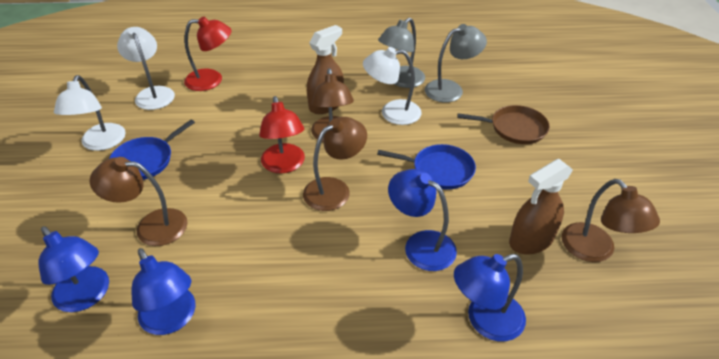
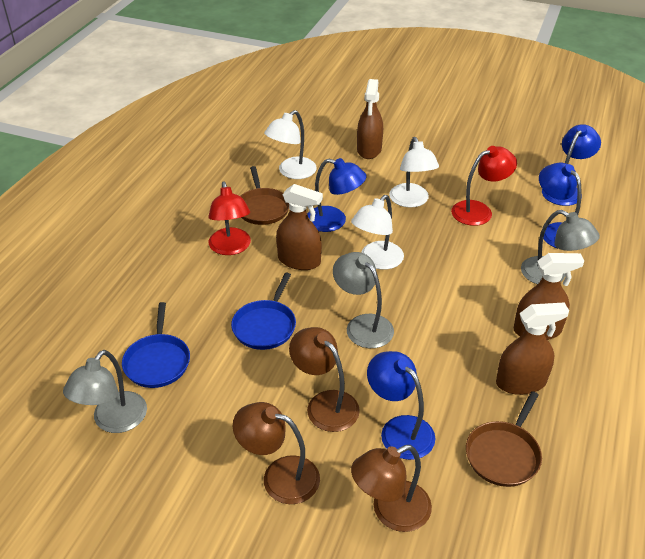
brown lamp: [90,157,187,246] [303,117,367,211] [311,68,354,142] [562,179,660,262] = 4 -> [233,402,320,504] [289,327,360,432] [351,445,432,532] = 3
brown pan: [457,105,550,144] = 1 -> [240,166,289,225] [466,391,542,487] = 2
brown spray bottle: [307,25,344,114] [509,159,573,254] = 2 -> [276,184,323,270] [357,79,383,159] [496,302,569,395] [514,253,584,340] = 4
grey lamp: [378,18,425,88] [425,24,487,102] = 2 -> [63,350,147,433] [333,252,394,348] [521,210,600,284] = 3

